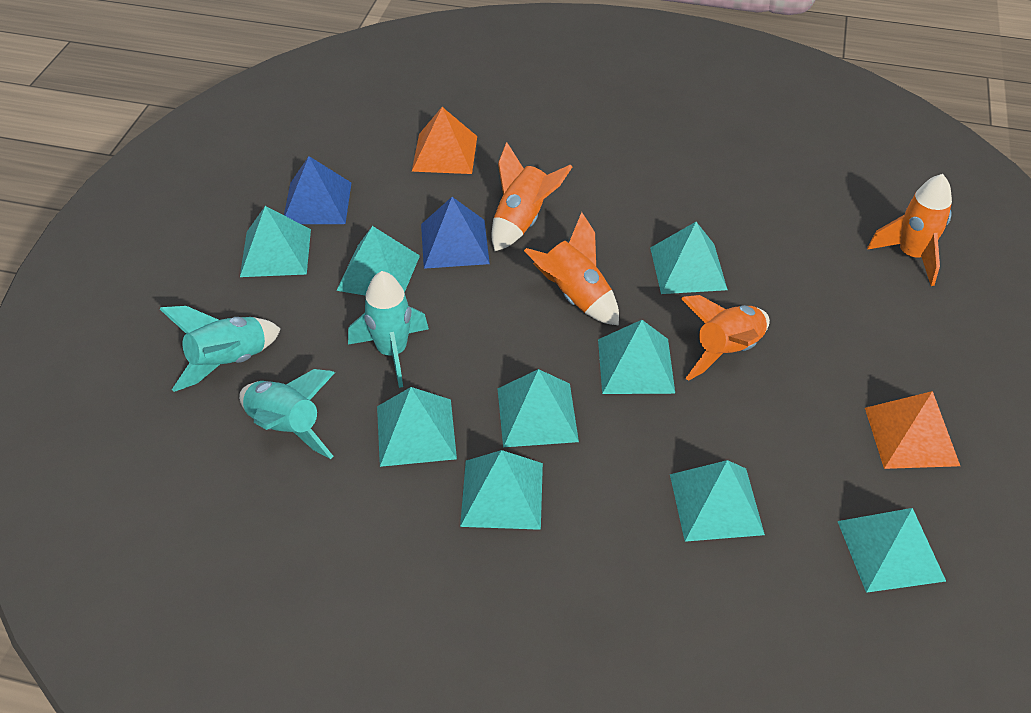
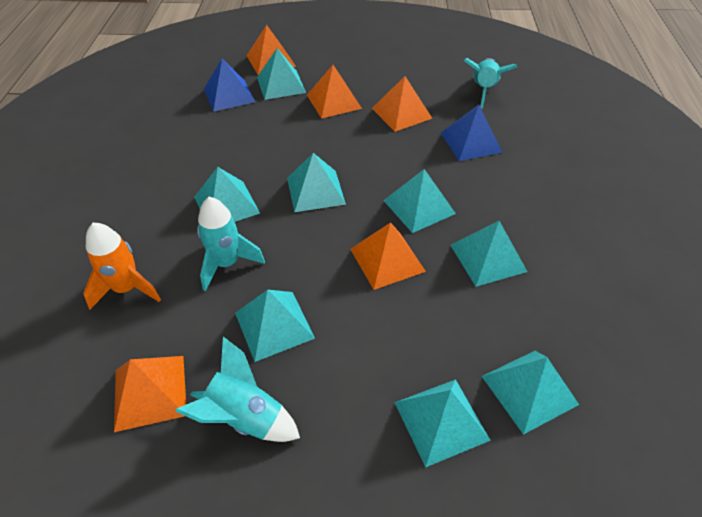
orange pyramid: [412,107,477,174] [865,391,960,469] = 2 -> [114,356,186,432] [246,25,296,75] [307,65,362,119] [350,223,426,290] [372,76,433,132] = 5
orange rocket: [491,142,572,251] [524,212,619,325] [681,295,770,381] [867,174,952,286] = 4 -> [83,223,161,310] = 1
turquoise pyramid: [240,206,311,277] [336,226,420,296] [377,387,457,467] [460,450,543,530] [497,369,579,447] [598,320,675,394] [650,222,728,294] [670,460,765,542] [837,508,946,593] = 9 -> [194,167,260,222] [235,290,315,362] [257,48,306,100] [287,153,346,212] [383,169,456,233] [394,379,491,468] [450,221,527,287] [482,351,579,435] = 8

